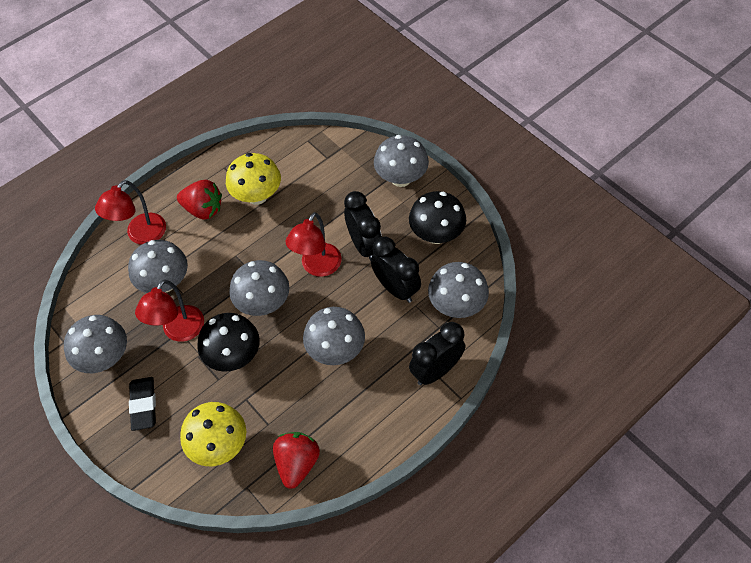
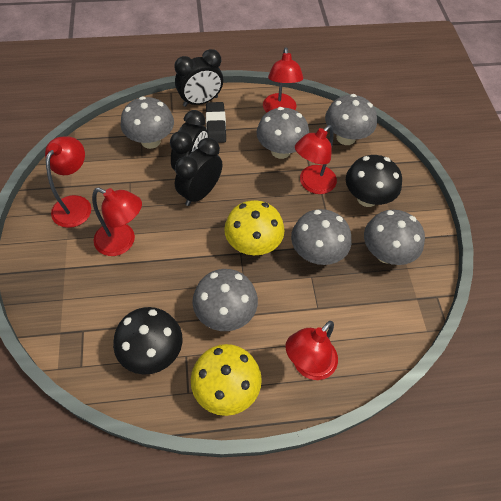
red lamp: [95,180,166,245] [135,280,204,342] [285,212,342,277] = 3 -> [45,136,91,228] [92,188,142,256] [263,47,303,113] [285,321,338,380] [295,125,337,194] = 5
red strawberry: [177,180,222,220] [273,432,320,489] = 2 -> none = 0

